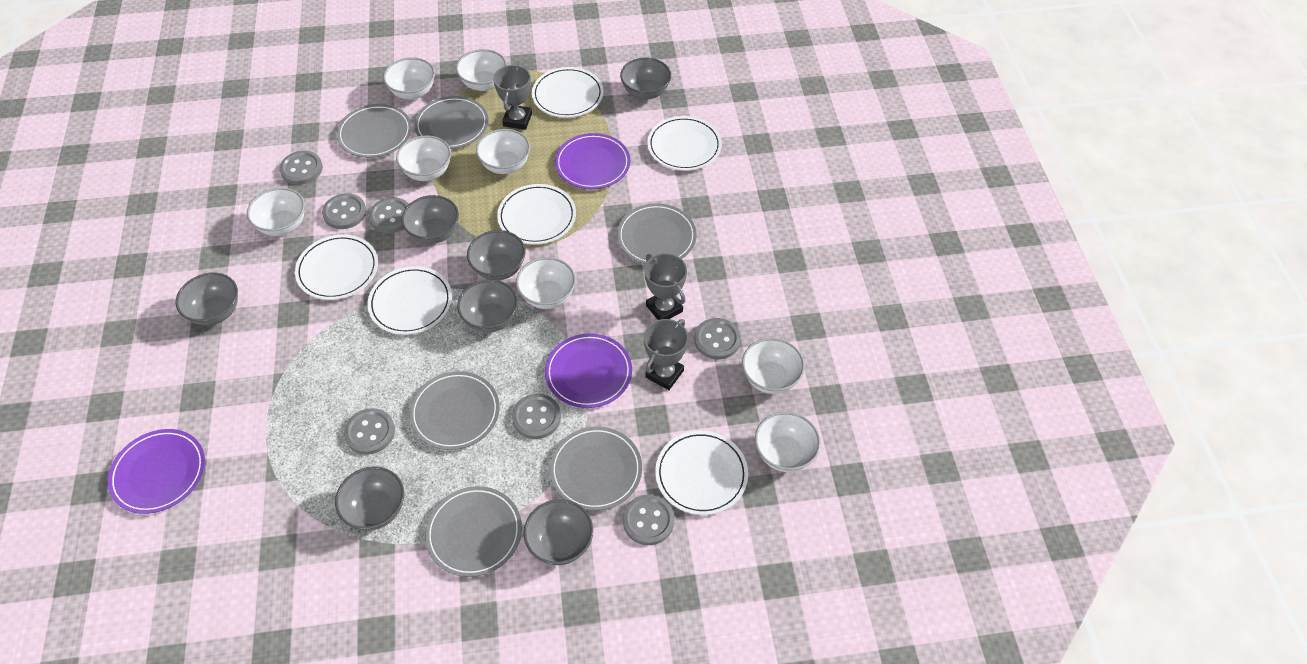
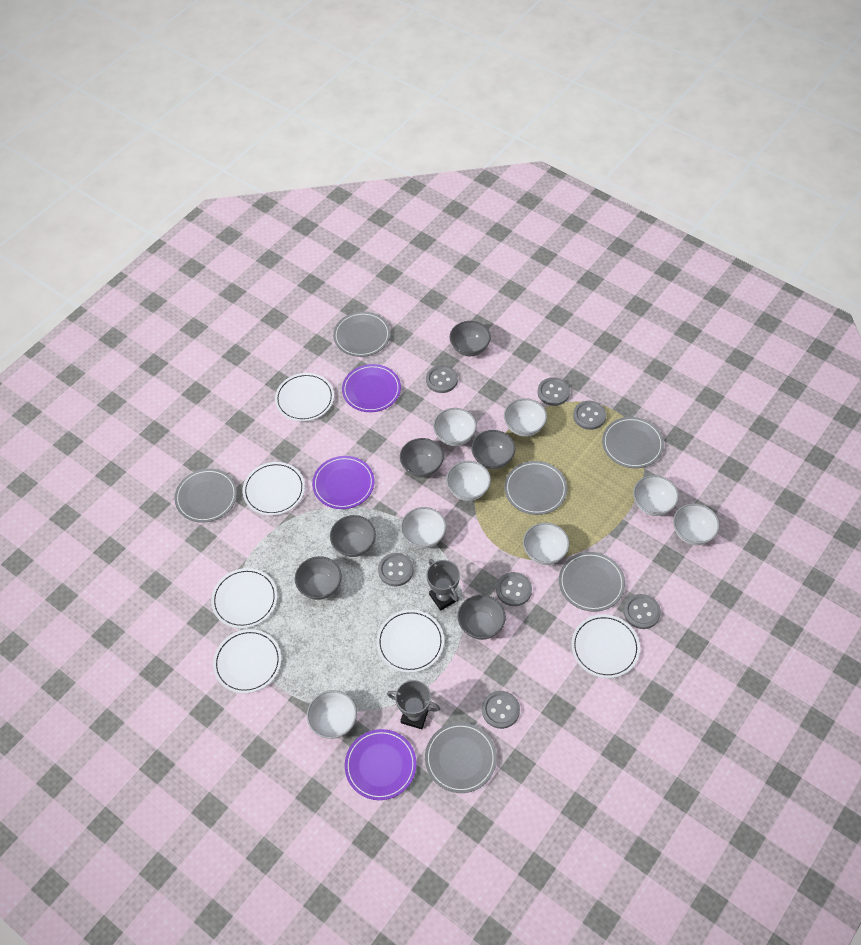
grey bowl: [176,273,238,325] [335,466,404,531] [401,195,459,244] [457,279,518,333] [467,230,525,280] [524,499,593,565] [620,58,671,100] = 7 -> [295,556,342,600] [330,515,376,557] [400,438,444,477] [450,321,491,356] [458,595,506,640] [471,430,515,469] = 6
grey trophy: [493,64,532,130] [644,253,687,320] [644,319,688,390] = 3 -> [387,680,440,729] [426,559,460,611] = 2

